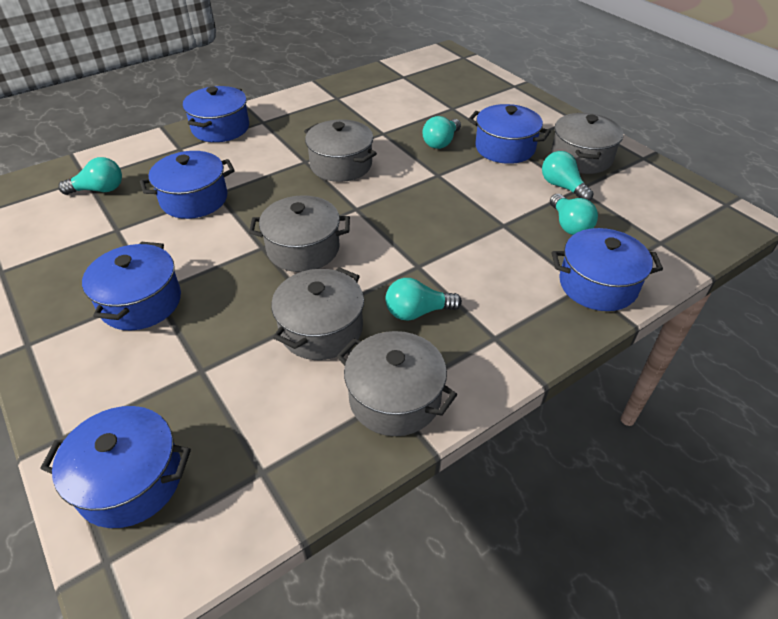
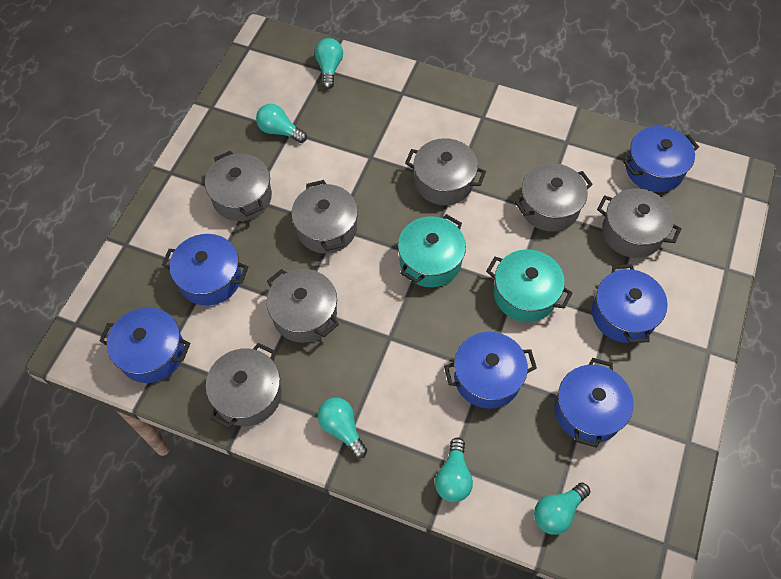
grey pot: [249,195,350,272] [271,267,364,360] [304,119,377,182] [337,331,457,436] [551,113,623,174] = 5 -> [205,151,272,221] [206,343,282,428] [267,269,339,343] [291,180,358,253] [405,138,486,205] [514,163,593,231] [597,188,682,258] = 7
turquoise pot: none = 0 -> [398,214,466,287] [486,249,572,322] = 2

